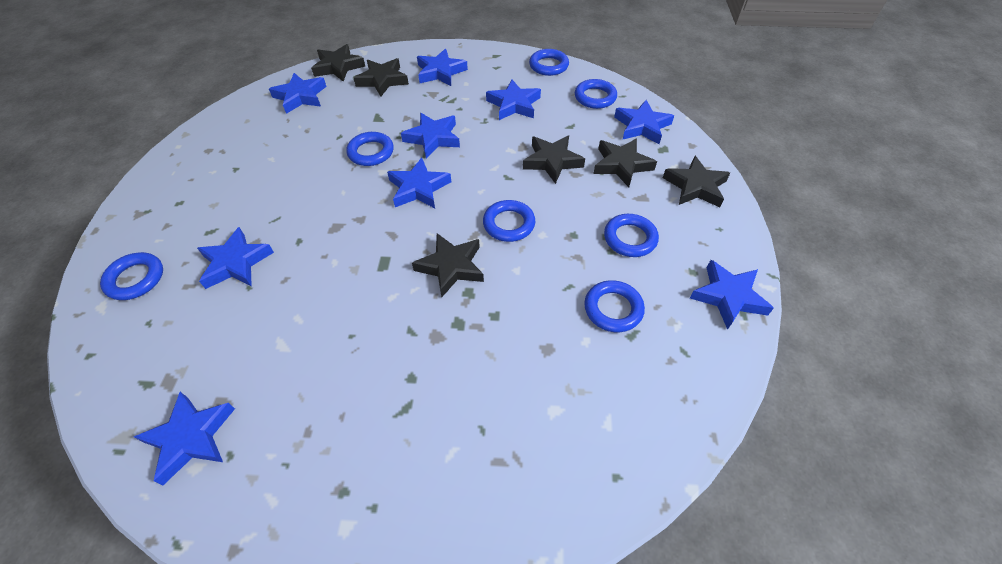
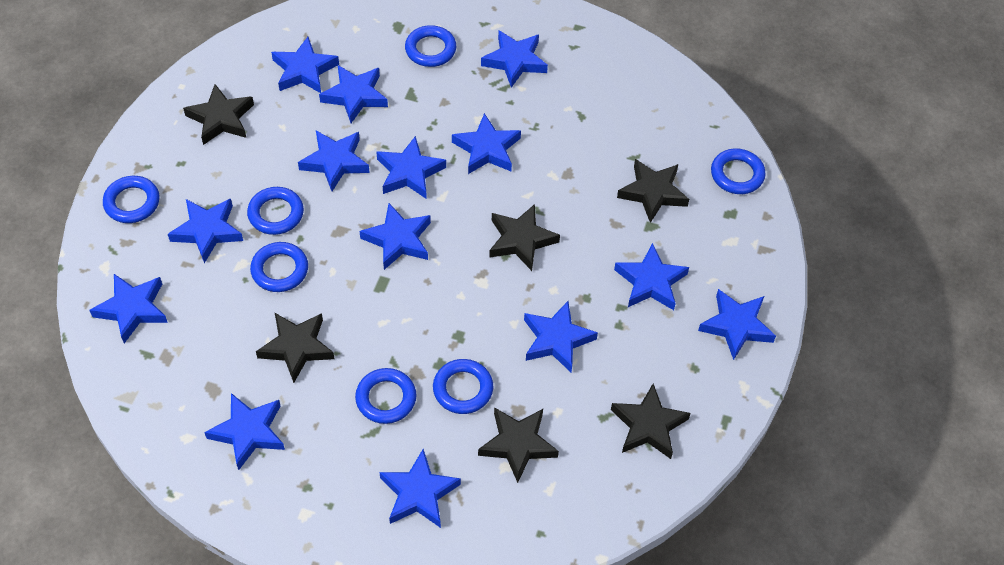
blue star: [134,392,235,485] [197,227,274,289] [269,73,327,114] [387,157,451,208] [401,113,460,158] [417,49,468,86] [486,79,541,120] [614,100,674,144] [690,260,774,330] = 9 -> [89,274,168,343] [168,199,243,263] [204,393,285,470] [271,37,339,93] [298,131,370,191] [319,65,388,123] [359,203,431,270] [376,136,446,199] [379,449,461,528] [452,113,521,174] [481,30,548,88] [524,301,598,372] [614,243,689,310] [698,289,776,360] = 14

